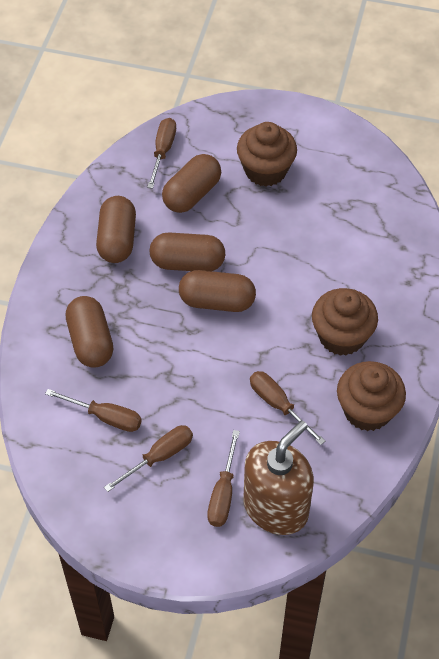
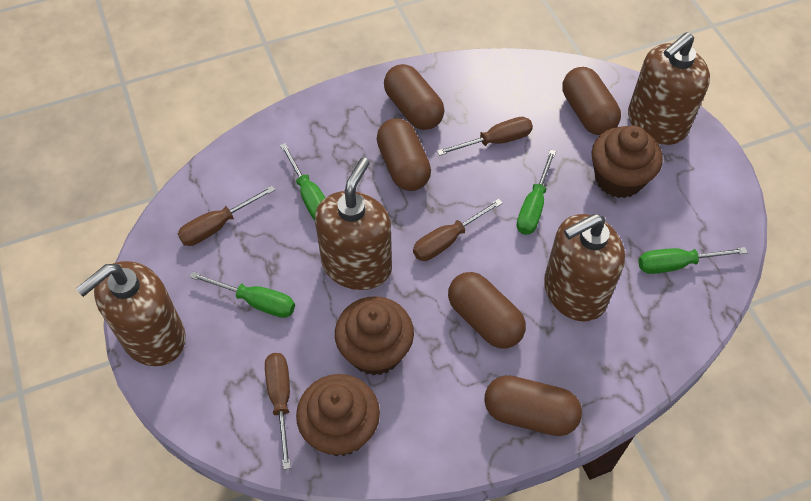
brown screwdriver: [45,389,142,432] [104,425,193,492] [147,118,176,189] [207,430,240,527] [250,371,325,445] = 5 -> [178,185,275,246] [265,353,291,470] [413,199,503,261] [437,117,533,156] = 4
brown soap dispenser: [243,420,314,535] = 1 -> [76,261,186,366] [315,158,392,290] [544,214,625,322] [628,32,710,145] = 4
green screwdriver: none = 0 -> [190,272,295,318] [280,143,325,221] [517,150,556,235] [638,247,748,274] = 4

